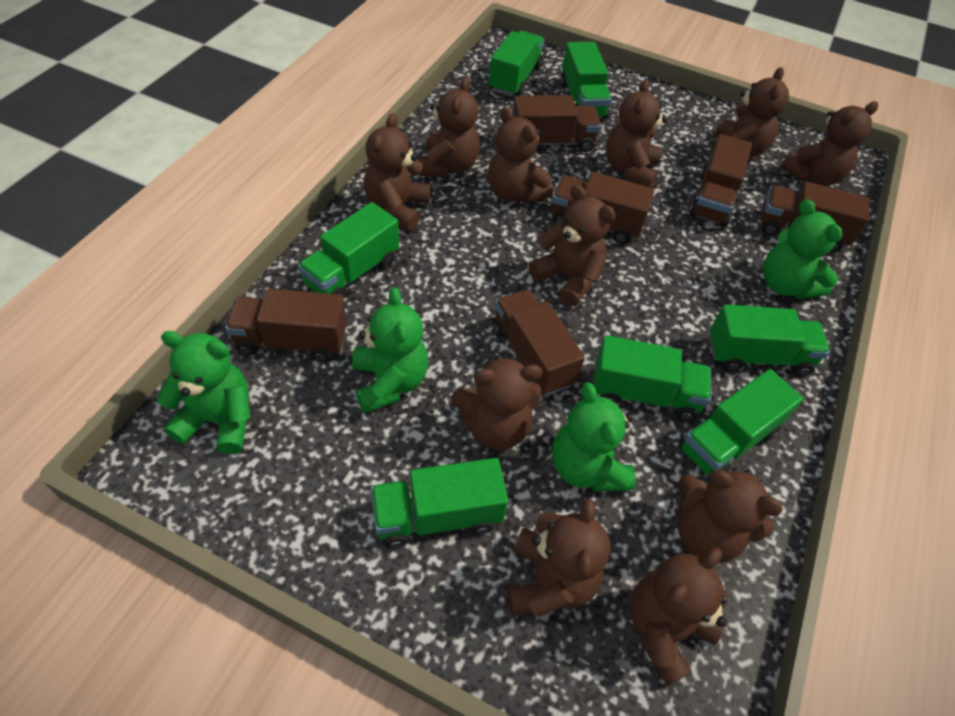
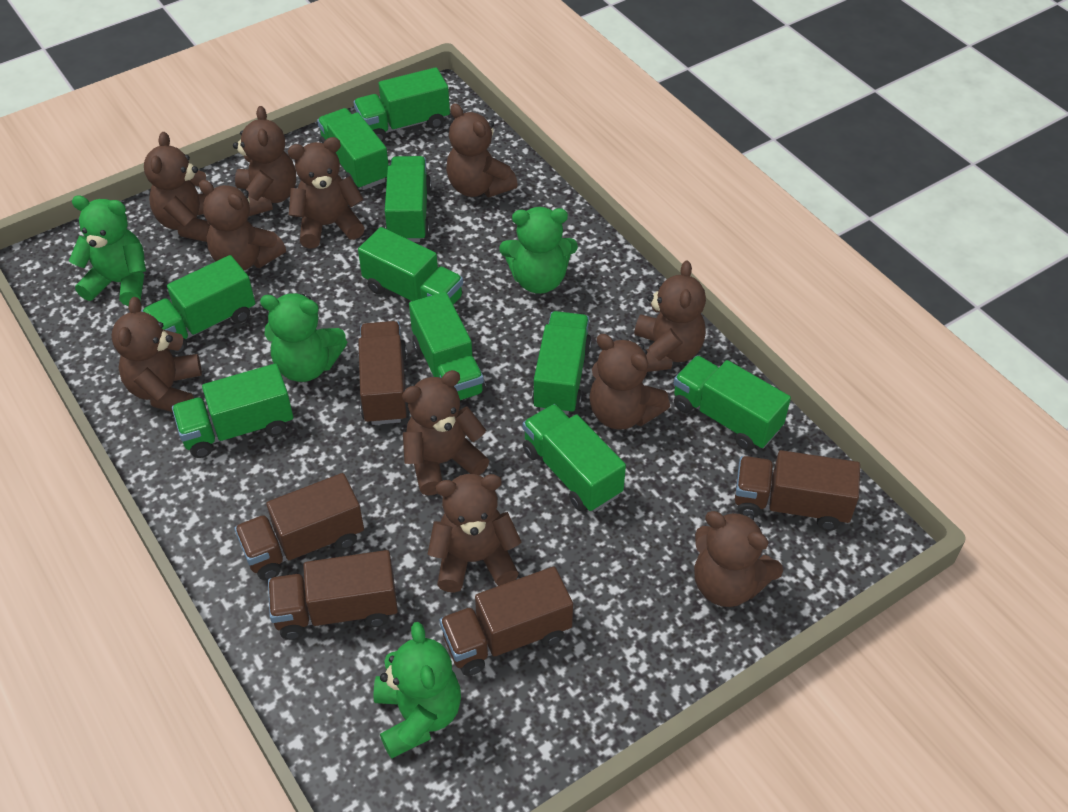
brown truck: [225,288,347,362] [492,289,585,396] [513,95,601,152] [551,172,655,244] [689,134,752,227] [761,182,869,252] = 6 -> [234,473,364,580] [268,550,398,640] [358,321,410,425] [440,567,573,676] [735,450,860,530] = 5
green truck: [298,202,399,299] [371,458,508,548] [489,31,544,97] [560,42,612,119] [593,335,711,421] [678,369,804,476] [709,304,830,376] = 7 -> [141,255,255,355] [172,364,293,458] [317,108,389,190] [354,67,450,142] [358,227,463,305] [385,156,431,242] [409,292,486,400] [523,404,626,512] [532,311,592,415] [673,356,791,451] = 10

